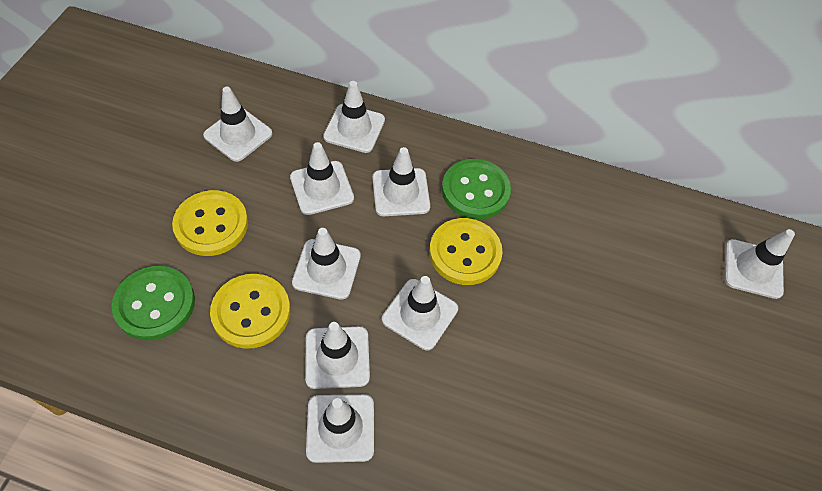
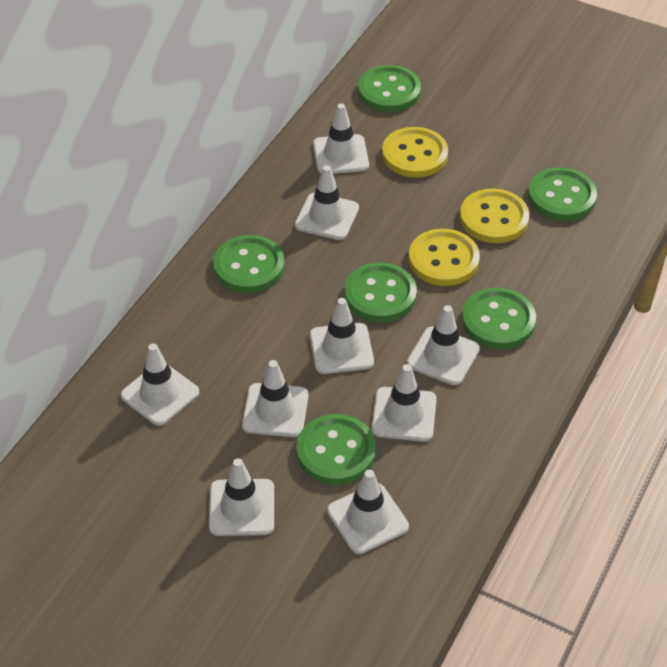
green button: [112,266,195,340] [442,159,511,220] = 2 -> [213,235,285,293] [296,414,376,484] [344,263,417,322] [358,65,421,112] [462,288,536,349] [528,167,597,221] = 6

